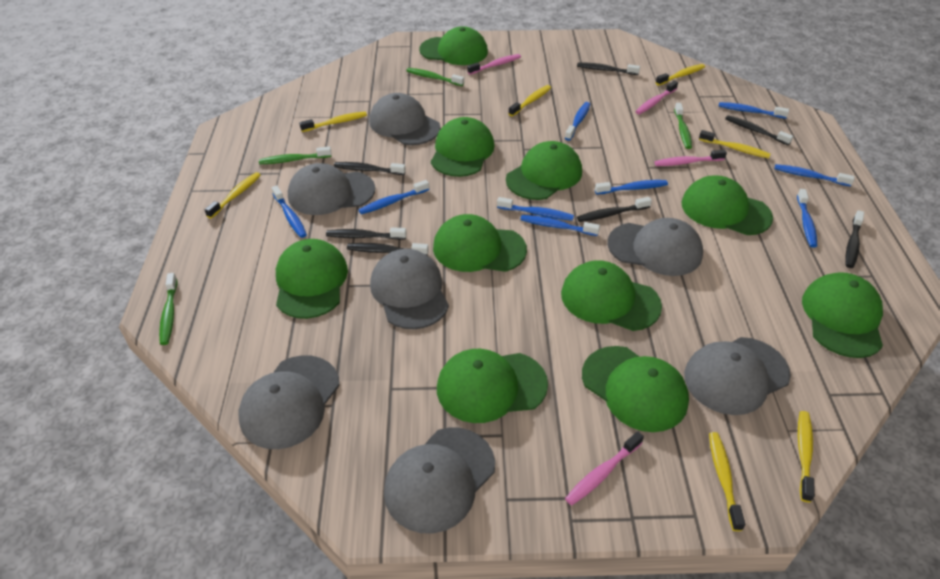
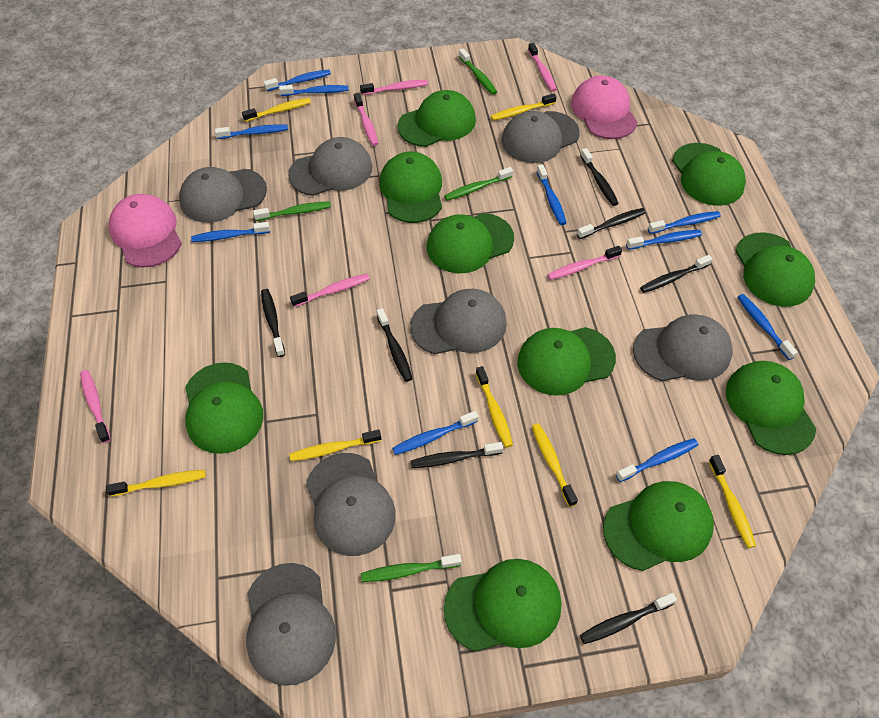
blue toothbrush: [272,185,307,238] [358,180,429,214] [497,197,574,221] [520,215,600,236] [565,102,590,141] [595,180,668,194] [718,102,789,119] [774,164,855,187] [797,189,817,248] = 9 -> [191,222,270,242] [215,124,288,139] [264,70,331,91] [279,85,349,96] [392,411,479,455] [536,164,566,225] [616,438,698,482] [626,230,702,250] [648,211,721,234] [737,294,798,360] = 10
pink cap: none = 0 -> [109,194,182,267] [571,76,638,139] = 2
pink toothbrush: [467,54,521,75] [565,431,644,505] [635,81,678,115] [654,150,727,166] = 4 -> [80,370,111,443] [290,274,370,307] [354,93,379,146] [360,80,428,95] [528,43,557,92] [547,246,622,280] = 6

